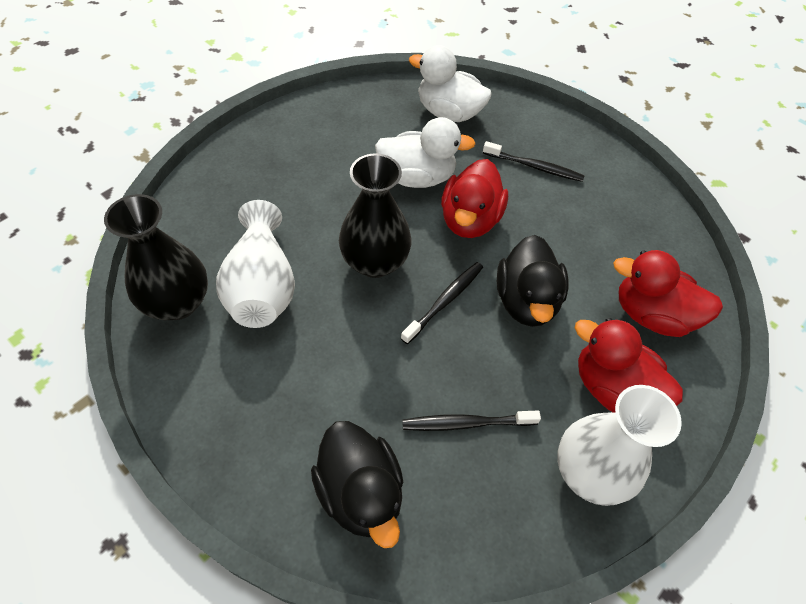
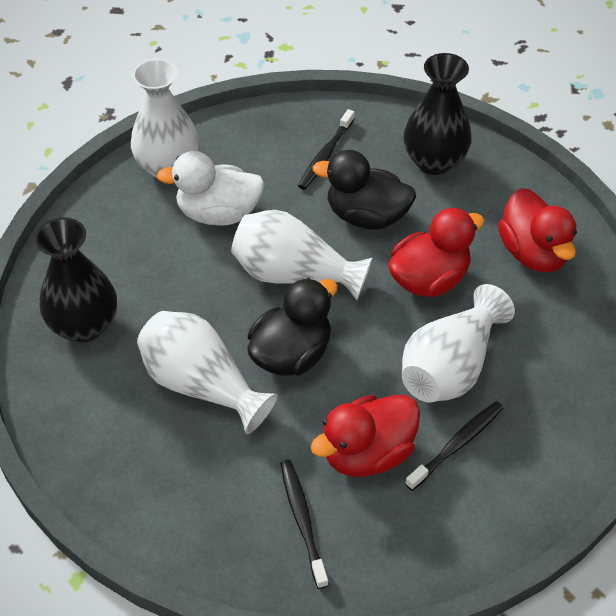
white duck: [375,117,476,188] [409,45,492,122] = 2 -> [156,151,265,226] = 1
white vase: [216,200,295,328] [557,385,682,506] = 2 -> [131,59,199,179] [137,311,278,434] [231,210,372,300] [402,284,515,402] = 4

